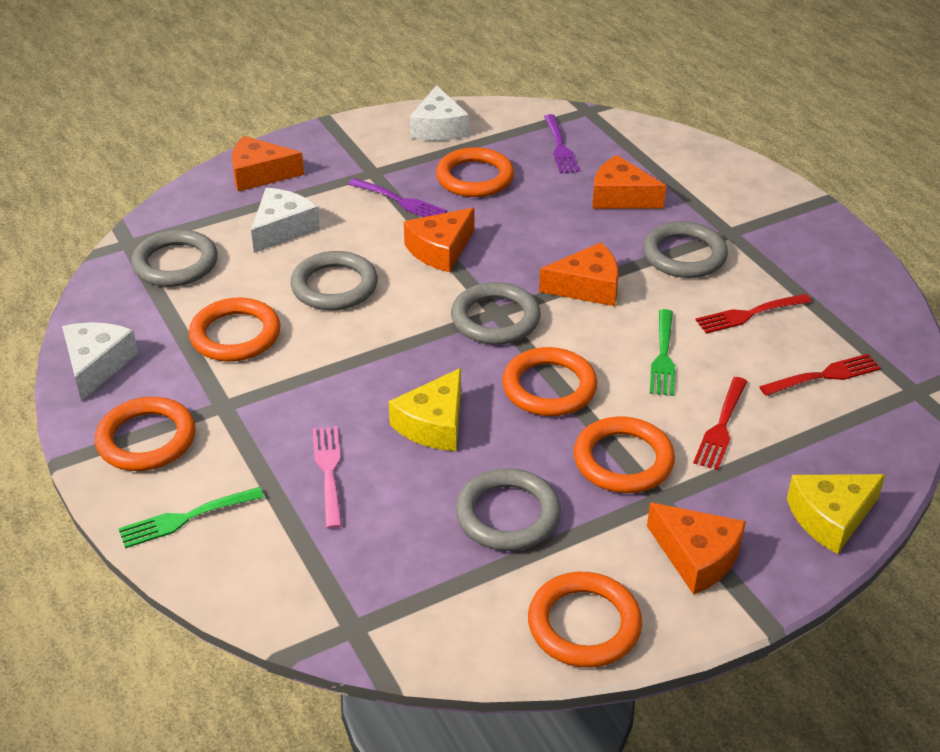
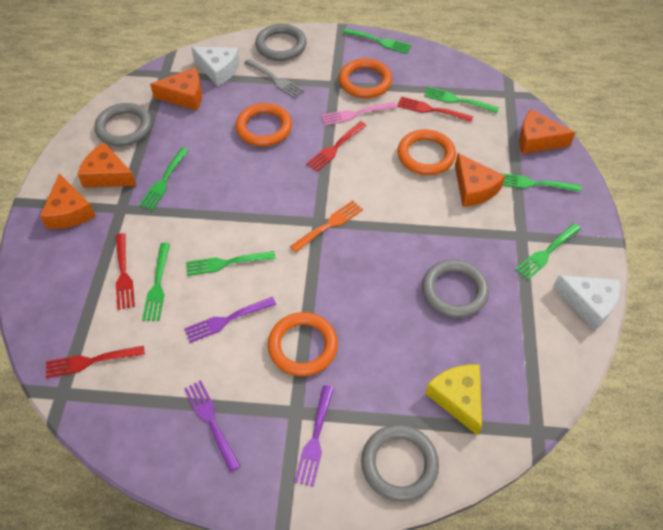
green fork: [118,487,264,548] [650,309,675,396] = 2 -> [139,148,189,210] [142,243,170,321] [186,251,275,276] [343,28,412,53] [424,87,499,113] [500,173,581,192] [515,223,581,280] = 7
grey fork: none = 0 -> [244,59,304,98] = 1
grey ring: [131,229,218,287] [290,251,378,310] [451,282,541,345] [455,468,561,551] [643,221,728,278] = 5 -> [95,103,152,146] [255,24,307,61] [361,424,439,502] [422,260,489,318] = 4
orange fork: none = 0 -> [290,200,363,252] = 1
orange ring: [95,397,196,471] [189,297,280,362] [436,147,514,197] [502,347,598,416] [528,572,642,668] [573,417,675,493] = 6 -> [236,103,292,146] [268,312,338,376] [339,58,392,98] [398,129,456,175] = 4
purple fork: [348,178,447,217] [544,114,579,174] = 2 -> [184,297,276,343] [184,380,240,472] [294,385,334,487] = 3
red fork: [693,377,747,470] [696,294,812,334] [759,354,881,396] = 3 -> [46,346,145,378] [116,233,135,310] [306,121,367,172] [397,96,473,122] = 4
white cheese: [62,322,138,401] [251,188,320,253] [410,85,469,141] = 3 -> [191,46,240,87] [553,275,620,330] = 2
yellow cheese: [389,368,461,451] [787,474,885,554] = 2 -> [425,364,482,436] = 1

